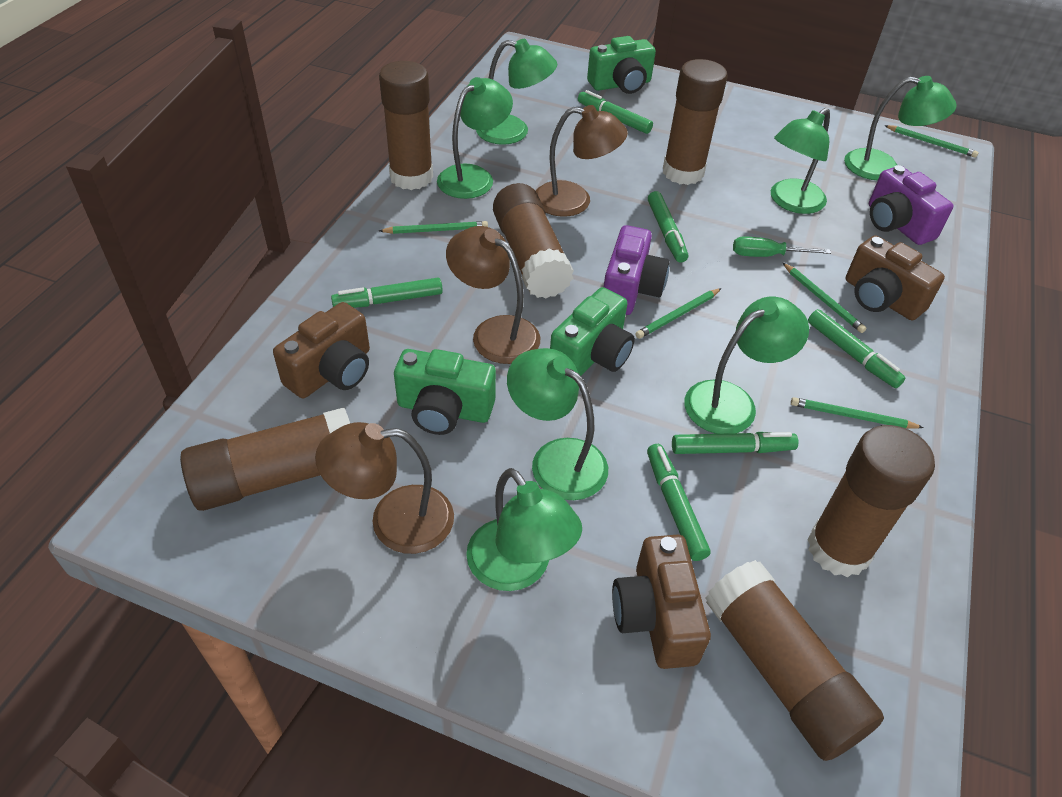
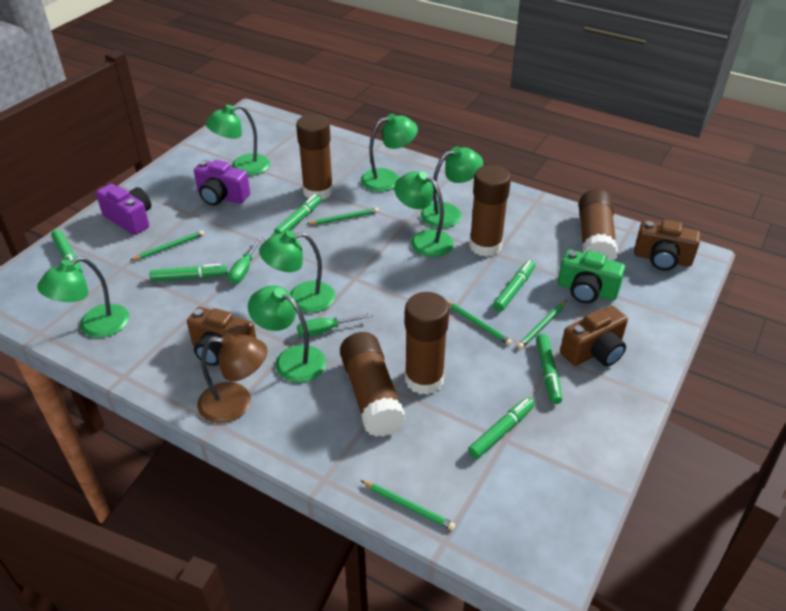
brown glue stick: [180,408,350,511] [379,61,433,190] [493,183,574,299] [663,59,727,185] [705,560,884,761] [807,425,935,577] = 6 -> [296,114,333,199] [340,332,406,437] [405,292,449,395] [469,165,511,257] [579,189,618,261] = 5
brown lamp: [315,422,454,554] [446,226,540,364] [536,105,628,217] = 3 -> [197,333,268,423] = 1
green camera: [394,349,496,435] [550,287,635,376] [587,36,656,94] = 3 -> [558,249,625,303] = 1
green screwdriver: [733,237,831,257] = 1 -> [228,236,263,284] [297,313,373,337] = 2

